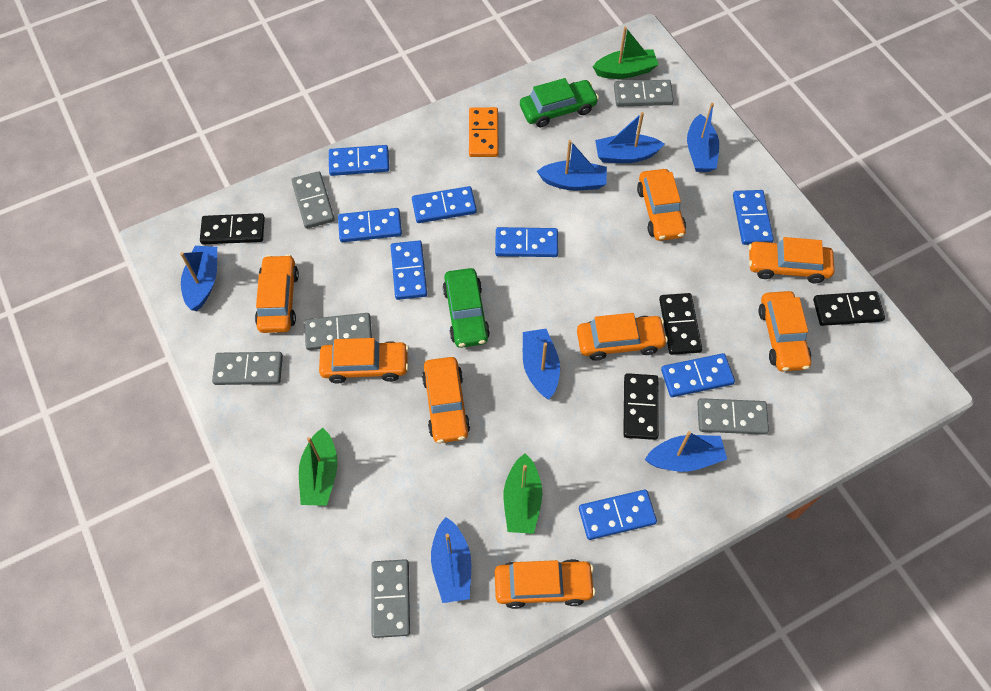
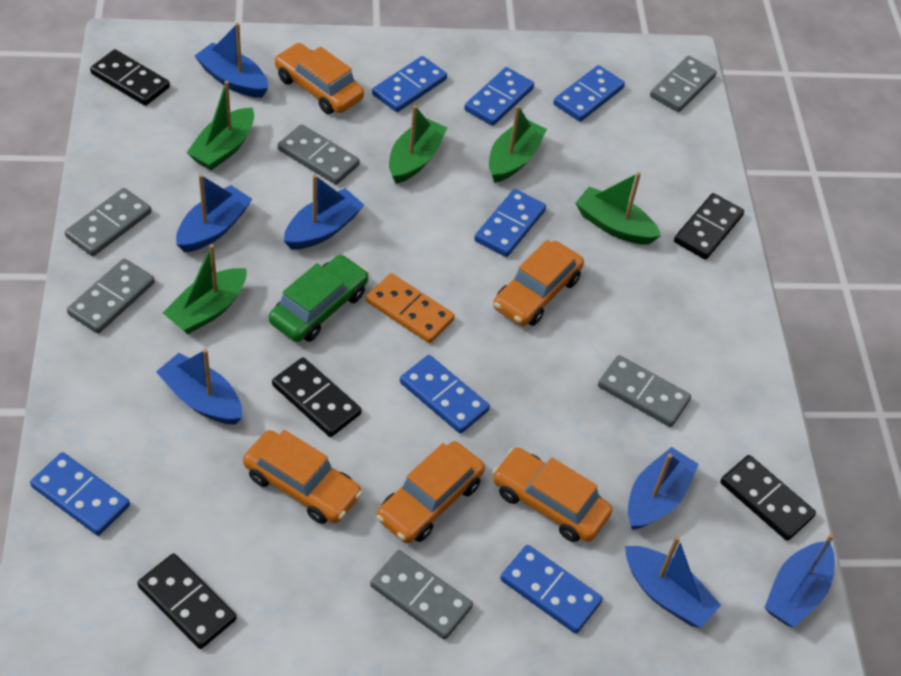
black domino: [200,213,265,244] [623,373,659,440] [659,293,702,355] [813,291,885,326] = 4 -> [90,49,170,106] [137,553,237,649] [272,357,362,437] [674,193,744,260] [720,455,816,541] = 5
blue domino: [329,145,389,176] [338,208,402,242] [391,241,427,300] [412,186,477,223] [495,227,558,257] [579,490,657,540] [661,353,735,397] [733,190,774,245] = 8 -> [30,452,130,536] [372,56,447,112] [400,355,490,434] [464,67,534,126] [474,189,546,257] [500,545,603,634] [553,65,625,122] = 7
green boat: [299,428,337,506] [504,453,542,534] [593,27,659,79] = 3 -> [163,244,247,334] [187,81,254,170] [389,105,447,184] [489,105,547,183] [575,172,661,244] = 5
green car: [443,268,490,348] [520,78,599,128] = 2 -> [269,255,369,342] = 1
orange car: [255,254,299,333] [319,338,409,384] [422,357,470,443] [495,559,596,609] [577,313,668,361] [637,169,686,241] [749,237,835,283] [758,291,811,372] = 8 -> [243,430,363,524] [274,43,364,114] [376,441,485,543] [492,448,612,542] [493,240,584,326] = 5

